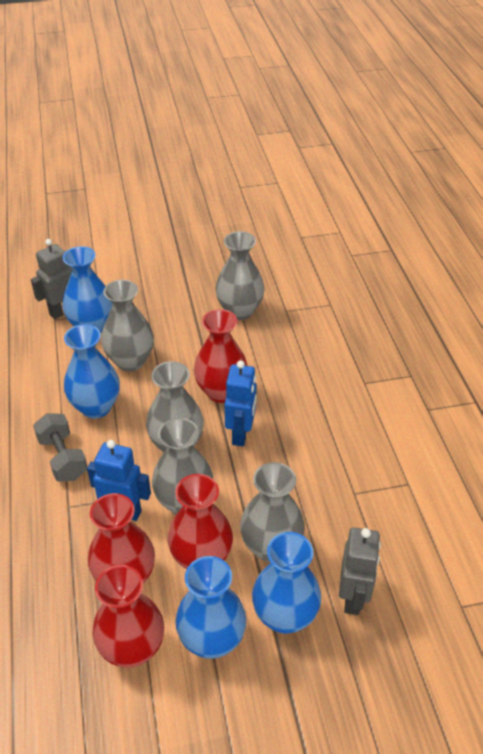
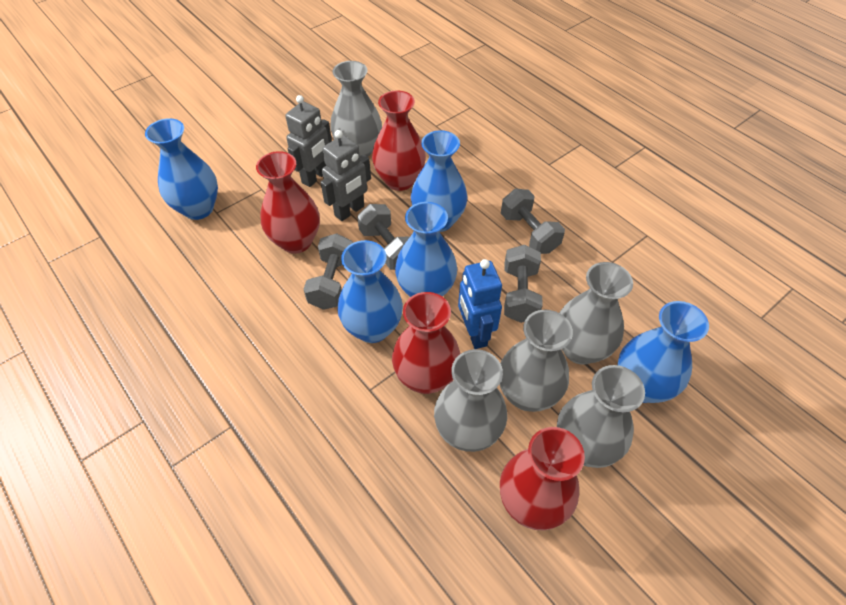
blue robot: [87,440,151,521] [224,360,257,446] = 2 -> [458,259,502,349] = 1
blue vase: [62,246,113,333] [64,324,120,419] [175,556,246,659] [252,532,321,634] = 4 -> [145,118,218,220] [337,240,403,343] [395,202,457,297] [411,130,468,232] [617,301,709,403] = 5
grey dumbbell: [33,413,87,481] = 1 -> [304,233,353,310] [357,204,410,270] [501,189,565,254] [504,245,543,323] = 4

